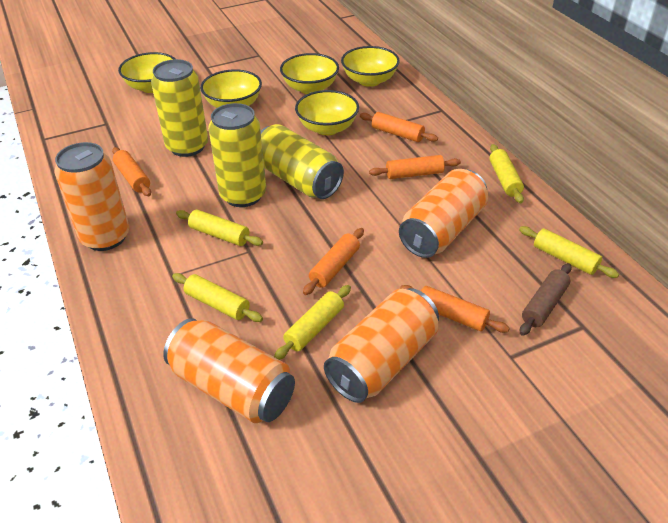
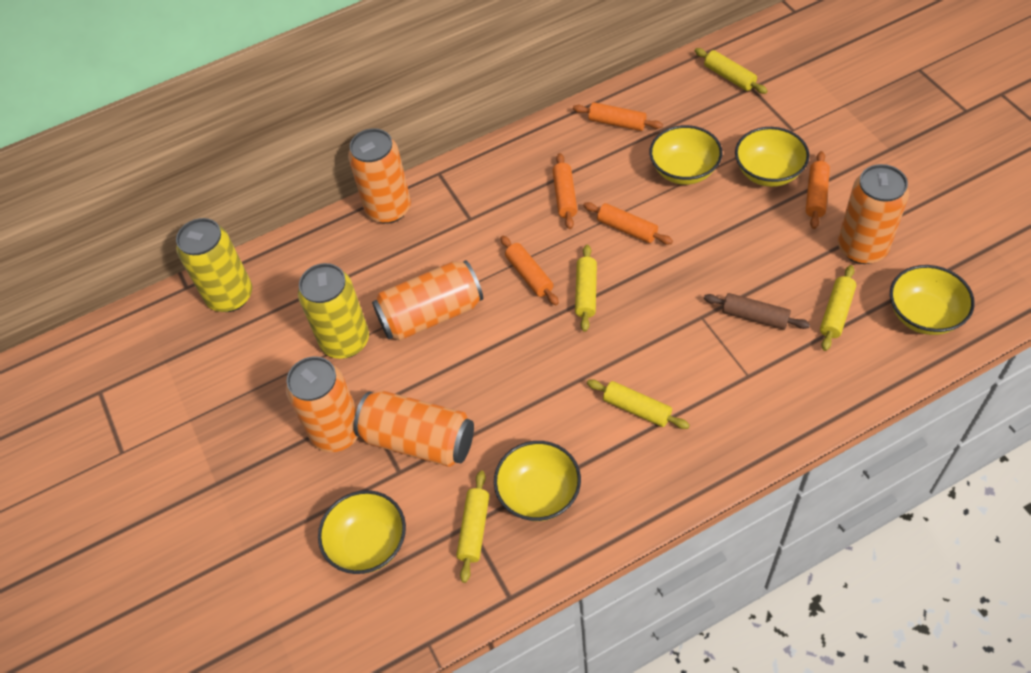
orange can: [55,142,130,251] [163,318,295,423] [324,288,439,403] [399,169,488,258] = 4 -> [286,356,358,452] [348,128,411,224] [354,391,474,467] [372,260,483,341] [838,164,909,264] = 5
yellow can: [151,59,208,157] [208,103,266,207] [261,124,344,199] = 3 -> [176,218,252,312] [298,263,369,359] = 2

